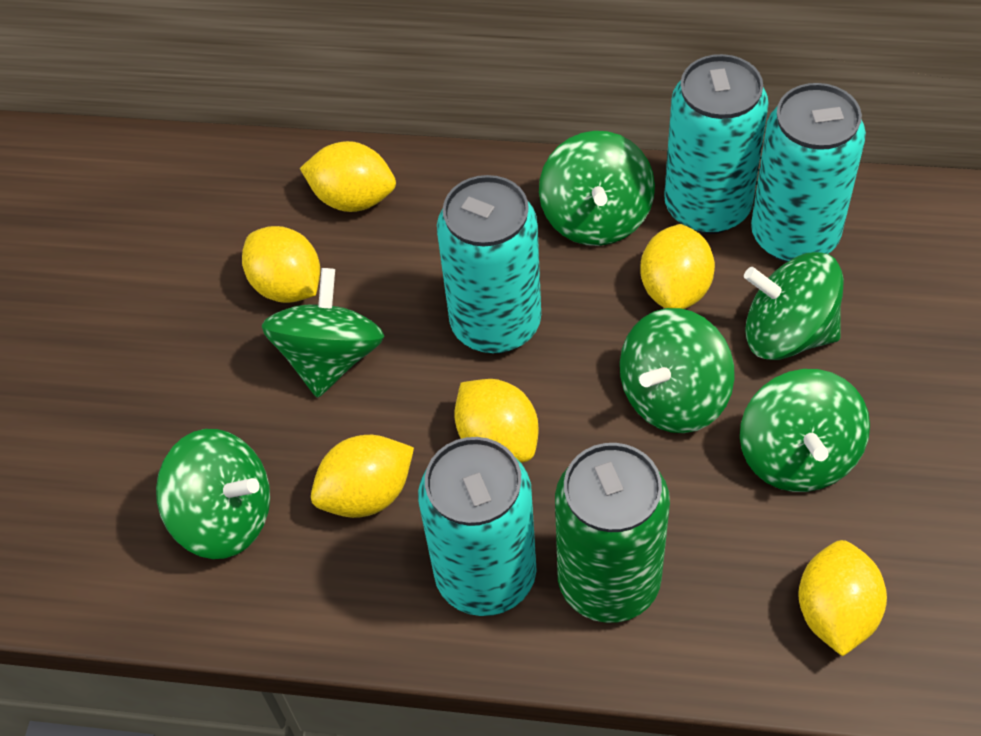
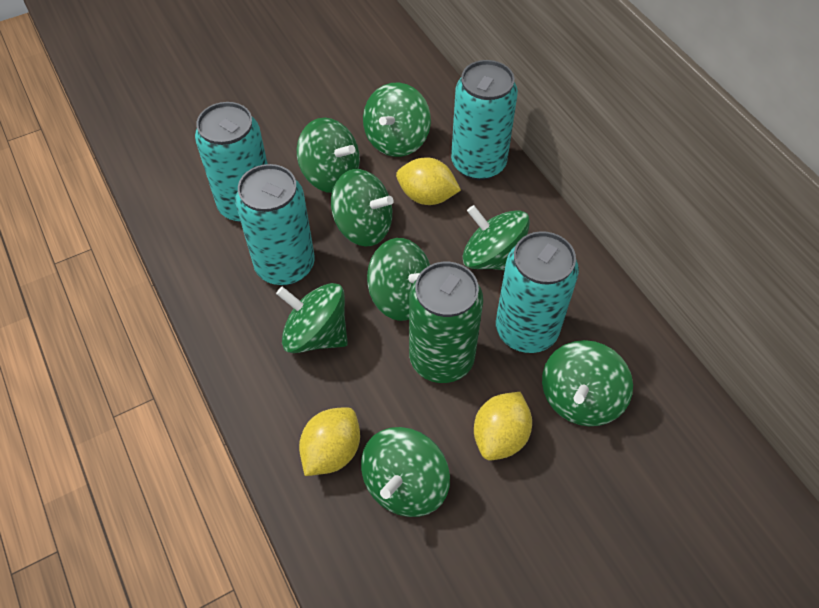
green spinning top: [156,429,270,559] [262,268,384,398] [539,131,655,246] [620,308,735,433] [740,369,870,492] [744,252,844,360] = 6 -> [276,283,348,353] [297,118,360,193] [331,169,393,247] [361,427,450,517] [363,83,431,157] [367,238,430,321] [463,205,530,270] [542,340,633,426] = 8
yellow lemon: [242,226,320,303] [300,141,396,212] [311,435,414,518] [455,379,539,463] [640,224,715,309] [798,540,887,656] = 6 -> [299,407,360,476] [396,157,461,205] [474,392,532,460] = 3

